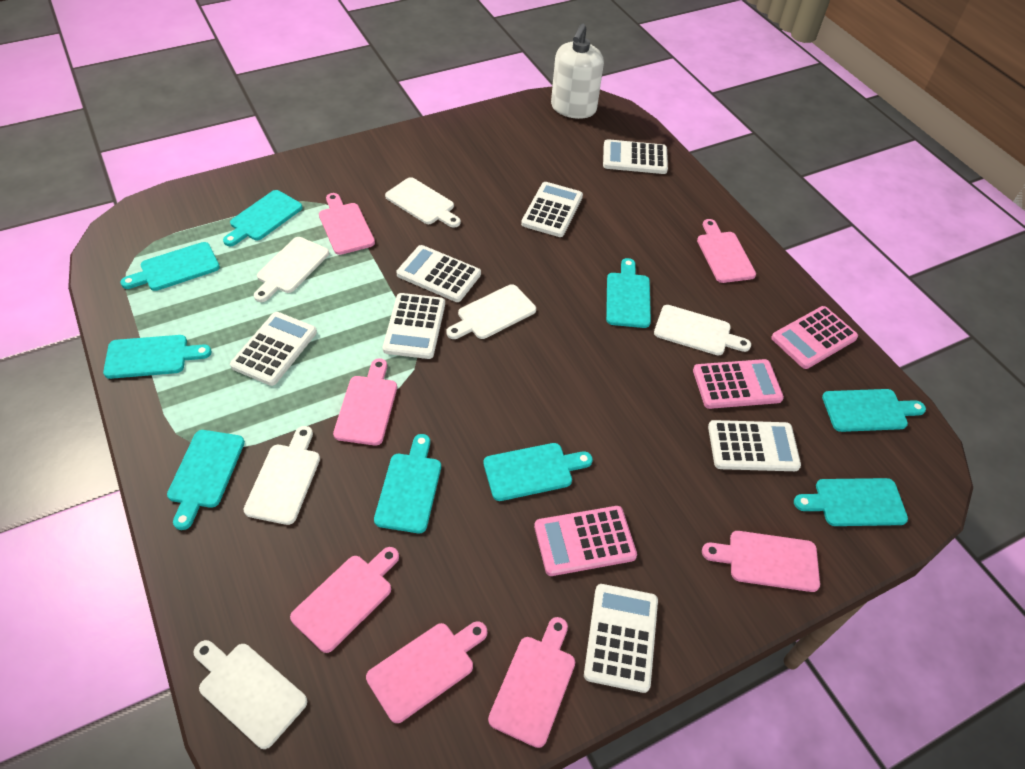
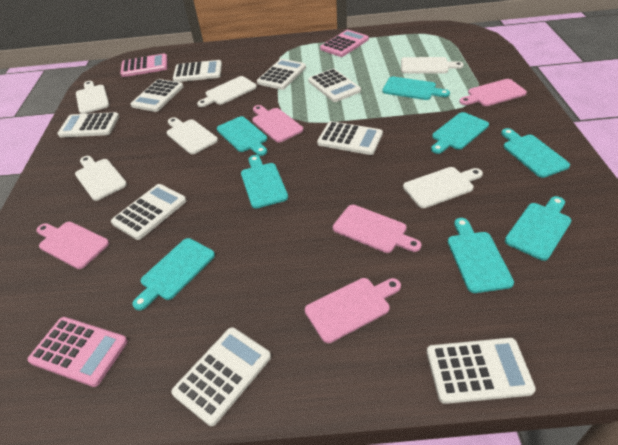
pink cutting board: [290,547,399,653] [319,193,375,255] [333,359,397,446] [366,621,487,723] [488,617,575,748] [697,219,756,283] [702,531,820,592] = 7 -> [37,222,109,269] [252,105,303,143] [305,278,401,343] [333,205,422,253] [459,79,527,106] = 5
turquoise cutting board: [103,335,212,379] [120,242,220,291] [167,430,245,530] [223,190,303,246] [374,434,441,533] [484,443,593,501] [606,258,651,328] [794,478,908,526] [822,389,926,432] = 9 -> [132,238,215,310] [217,116,267,156] [241,155,288,209] [382,77,450,100] [431,112,489,154] [448,218,514,293] [501,128,570,178] [505,196,572,261] = 8
white calculator: [230,312,317,386] [383,293,445,359] [396,245,481,302] [521,182,583,237] [584,584,658,693] [603,139,668,174] [708,420,801,471] = 7 -> [57,112,119,137] [111,184,186,240] [131,79,184,112] [171,327,271,426] [173,60,222,82] [257,59,306,90] [308,69,361,102] [317,121,383,155] [427,338,536,404] = 9
white soap dispenser: [551,23,604,119] = 1 -> none = 0

